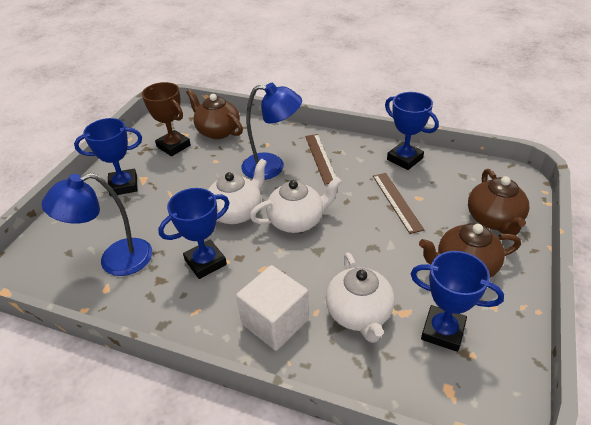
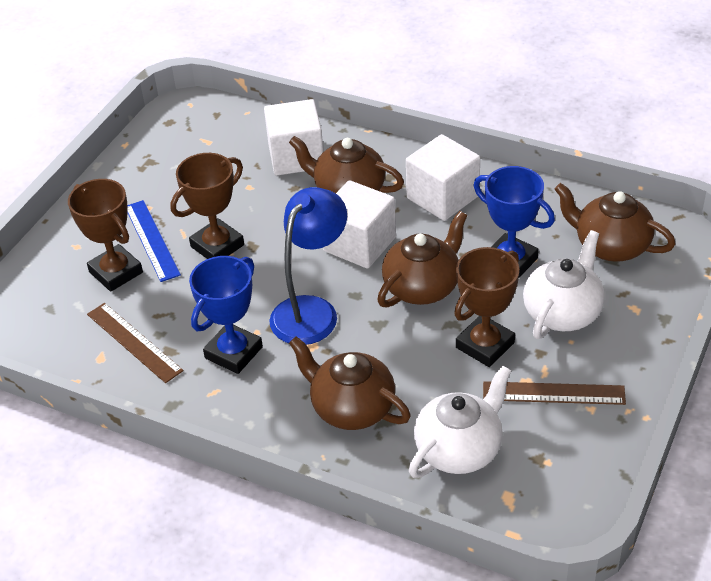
blue lamp: [42,173,153,276] [241,83,302,180] = 2 -> [269,187,347,345] = 1
blue ruler: none = 0 -> [127,200,181,282] = 1
blue trophy: [74,118,142,196] [158,188,230,279] [385,92,439,170] [411,251,504,352] = 4 -> [189,256,263,374] [474,166,555,279] = 2
brown teapot: [186,89,243,139] [419,223,521,278] [468,169,529,235] = 3 -> [289,136,404,193] [289,336,411,430] [377,211,467,308] [554,183,676,262] = 4
brown trophy: [142,82,191,156] = 1 -> [68,179,143,292] [170,153,244,259] [454,247,519,367] = 3
white cube: [236,265,309,351] = 1 -> [264,99,324,175] [323,180,396,269] [406,134,480,221] = 3
white teapot: [208,158,267,224] [250,177,342,233] [326,253,394,343] = 3 -> [409,365,511,478] [523,230,605,339] = 2

